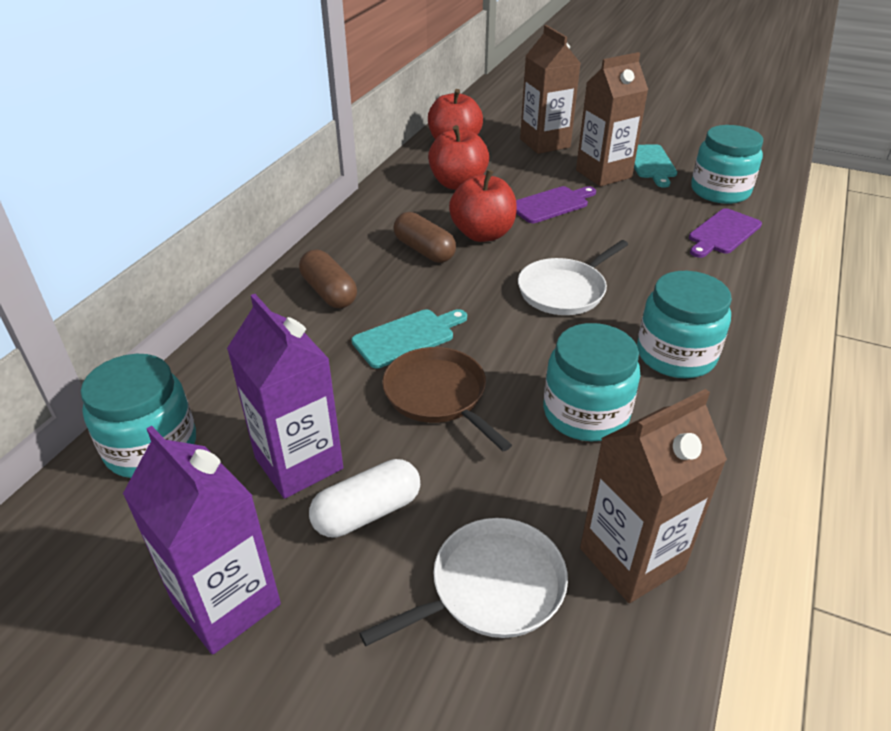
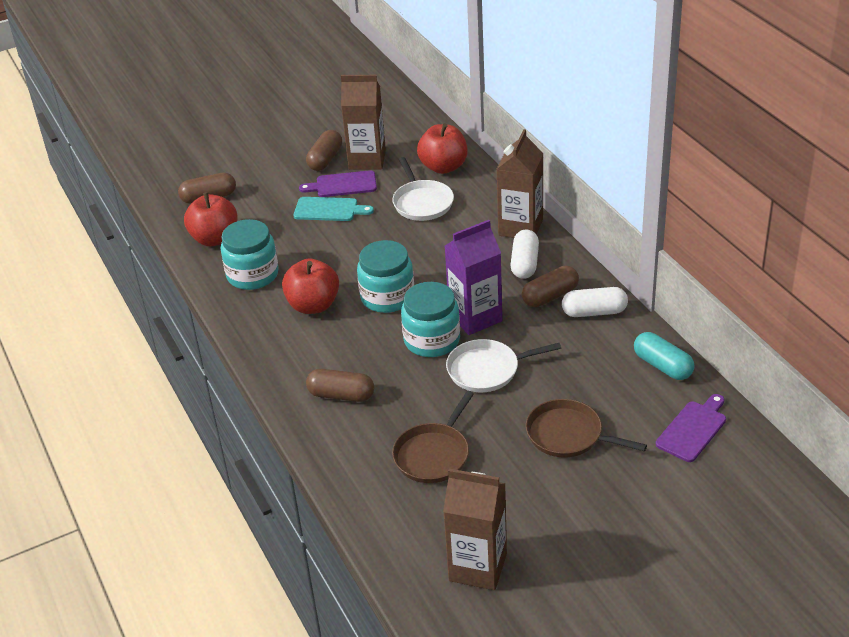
brown capsule: [299,250,357,308] [393,212,456,263] = 2 -> [178,173,236,204] [306,130,342,171] [306,369,374,402] [522,266,579,307] = 4
brown pan: [382,347,512,451] = 1 -> [392,391,474,483] [526,399,647,457] = 2
purple carton: [123,426,281,655] [227,294,343,499] = 2 -> [445,220,502,335] = 1
turquoise capsule: none = 0 -> [634,332,695,380] = 1
turquoise cutting board: [352,309,467,368] [634,144,677,188] = 2 -> [294,197,374,221] = 1
turquoise jar: [81,354,196,478] [543,323,640,441] [637,271,732,378] [691,125,763,204] = 4 -> [221,219,279,290] [357,240,414,313] [401,282,460,357] = 3
white capsule: [309,459,420,538] = 1 -> [510,229,539,279] [562,287,628,317] = 2

